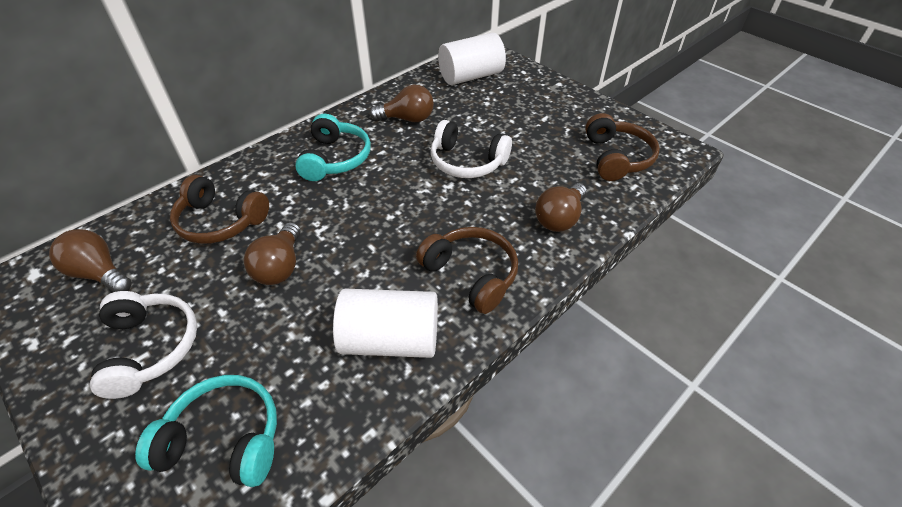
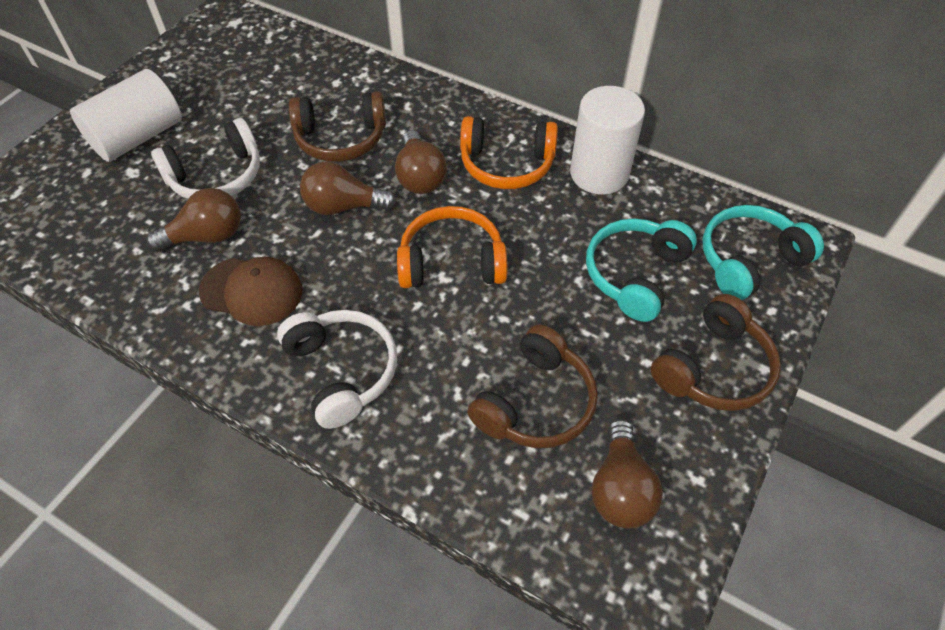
brown cap: none = 0 -> [199,257,302,326] = 1
orange headphones: none = 0 -> [397,206,507,288] [460,116,558,189] = 2

